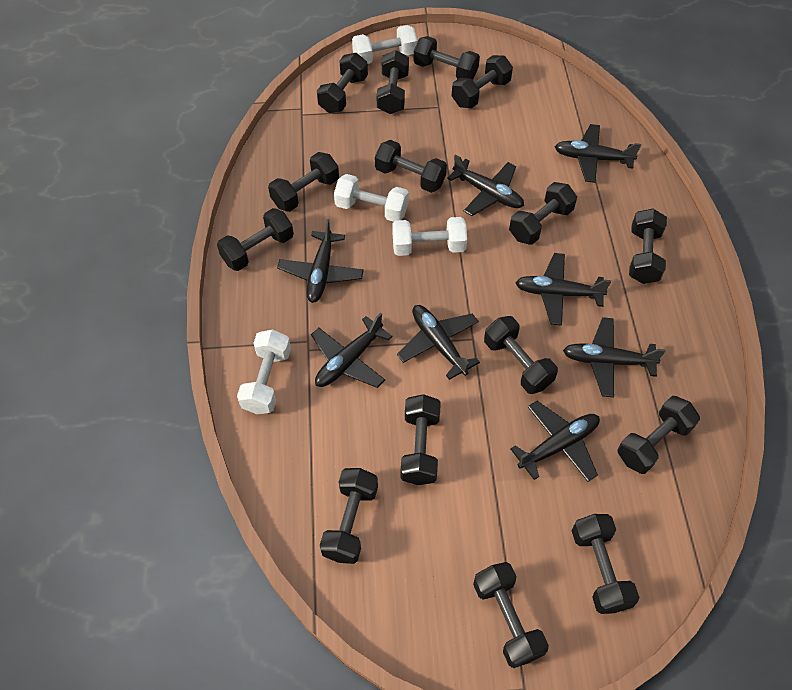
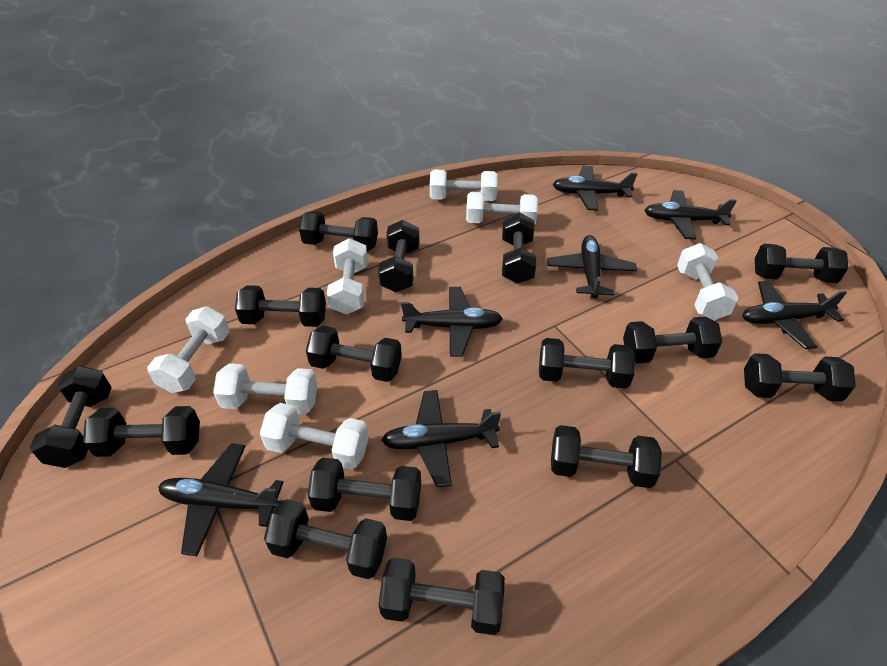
black plane: [277,219,364,303] [311,313,393,388] [397,305,480,380] [447,154,524,216] [510,401,600,482] [515,253,611,326] [555,124,641,183] [563,317,665,398] = 8 -> [158,443,284,556] [381,390,501,487] [401,287,503,357] [547,235,637,298] [553,166,637,211] [644,190,737,240] [742,281,847,349] = 7
white dumbbell: [237,330,291,414] [334,174,409,222] [352,25,418,64] [392,217,467,256] = 4 -> [147,306,230,393] [213,363,317,414] [260,403,369,470] [327,238,368,314] [430,170,498,201] [466,192,538,224] [677,243,739,320] = 7

